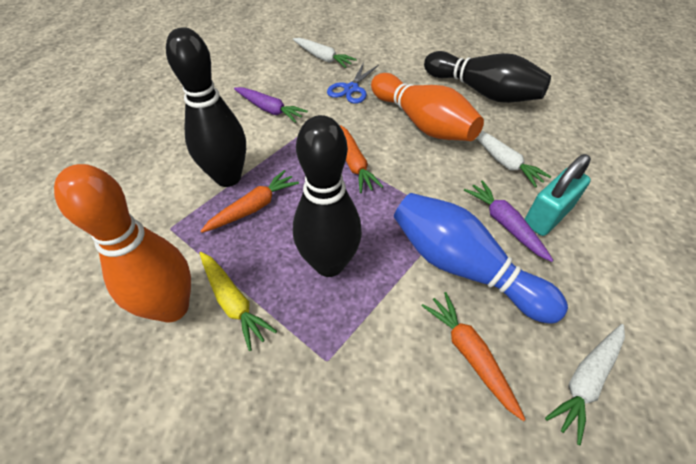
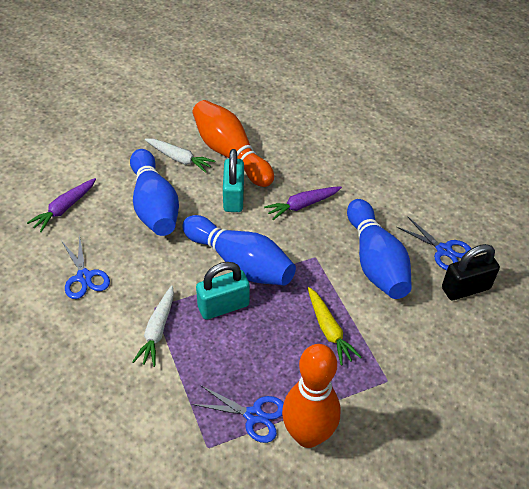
black bowling pin: [166,27,246,187] [293,115,362,277] [424,51,551,103] = 3 -> none = 0
black padlock: none = 0 -> [442,244,500,300] = 1
blue bowling pin: [394,193,568,324] = 1 -> [130,149,179,236] [182,215,296,286] [347,199,412,299] = 3
blue scissors: [327,62,379,104] = 1 -> [62,235,110,299] [192,385,284,443] [397,217,471,270] = 3
orange carrot: [201,170,299,233] [340,125,383,193] [422,292,526,421] = 3 -> none = 0
turquoise padlock: [525,154,591,236] = 1 -> [196,262,250,319] [223,149,244,212] = 2
white carrot: [293,38,357,68] [476,130,552,188] [545,324,625,446] = 3 -> [133,285,174,367] [145,139,215,173] = 2

